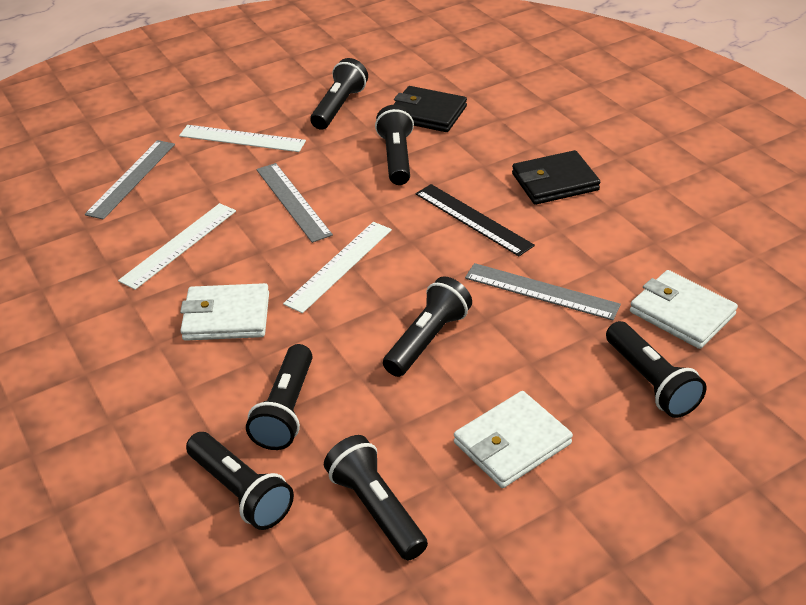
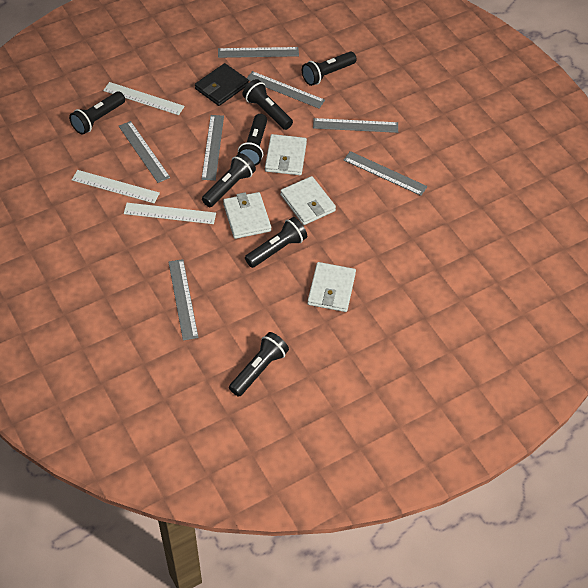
black ruler: [416,184,535,256] = 1 -> none = 0
black wallet: [393,86,467,132] [512,150,600,205] = 2 -> [195,63,249,106] = 1
grey ruler: [85,140,175,220] [256,163,333,243] [465,263,621,321] = 3 -> [119,121,170,183] [168,259,199,340] [202,115,224,181] [218,47,299,58] [247,71,325,108] [313,118,398,133] [344,151,427,196] = 7
white wallet: [180,283,269,341] [454,391,573,488] [630,270,738,349] = 3 -> [223,192,271,239] [265,134,307,175] [280,176,336,225] [307,262,356,312] = 4

